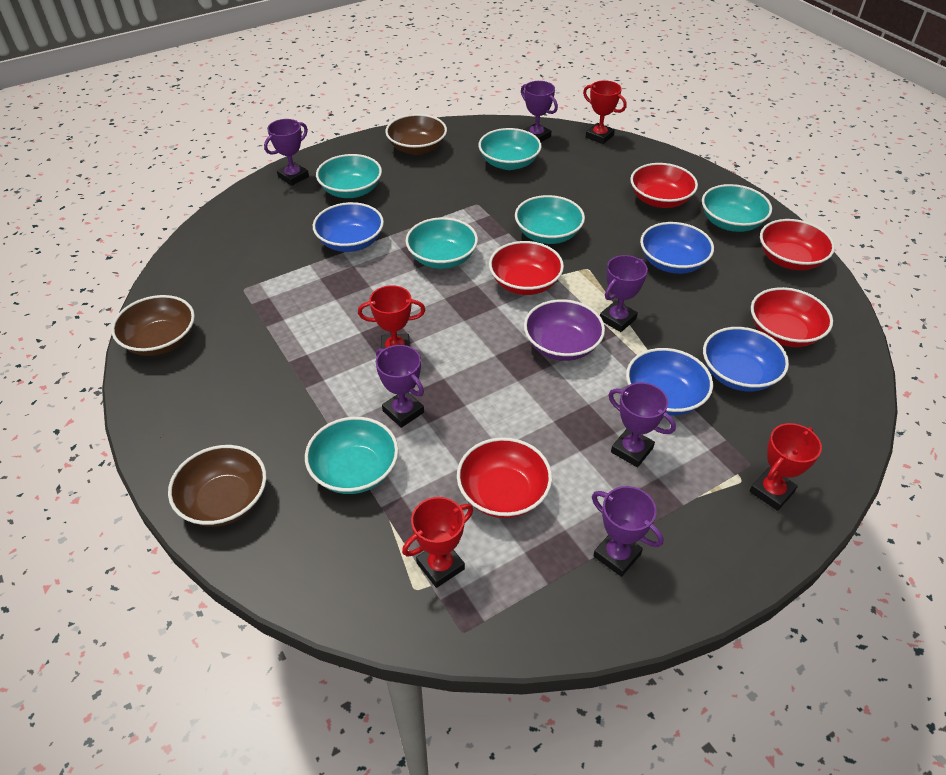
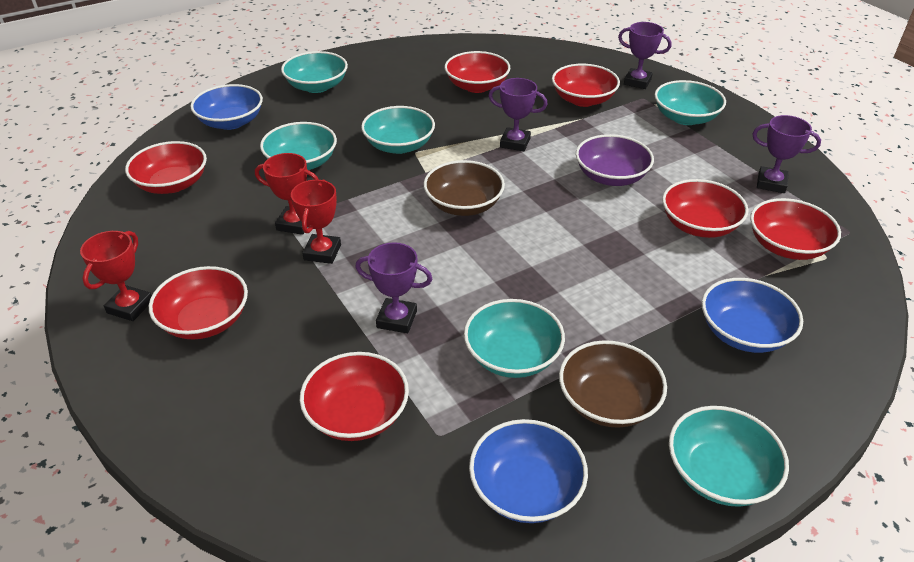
blue bowl: [313,202,384,252] [626,348,713,416] [640,222,714,274] [703,327,789,392] = 4 -> [190,84,263,130] [469,419,588,523] [702,278,803,353] = 3
brown bowl: [111,295,195,356] [168,445,266,527] [385,114,447,155] = 3 -> [424,160,505,216] [559,340,667,427] = 2
purple trophy: [264,119,309,186] [376,345,424,428] [521,81,558,142] [592,486,663,577] [600,255,648,332] [609,382,676,467] = 6 -> [355,242,432,333] [489,78,548,151] [618,22,672,89] [753,115,821,193] = 4
red bowl: [457,437,552,518] [489,241,564,295] [630,163,698,208] [751,287,833,347] [760,219,835,270] = 5 -> [125,141,207,194] [149,266,248,340] [300,352,409,441] [445,51,510,93] [552,64,620,107] [662,179,748,238] [750,198,841,260] = 7
red trophy: [358,285,425,349] [402,497,473,588] [583,80,627,144] [749,423,822,511] = 4 -> [80,231,152,321] [255,153,319,235] [291,180,341,264] = 3

